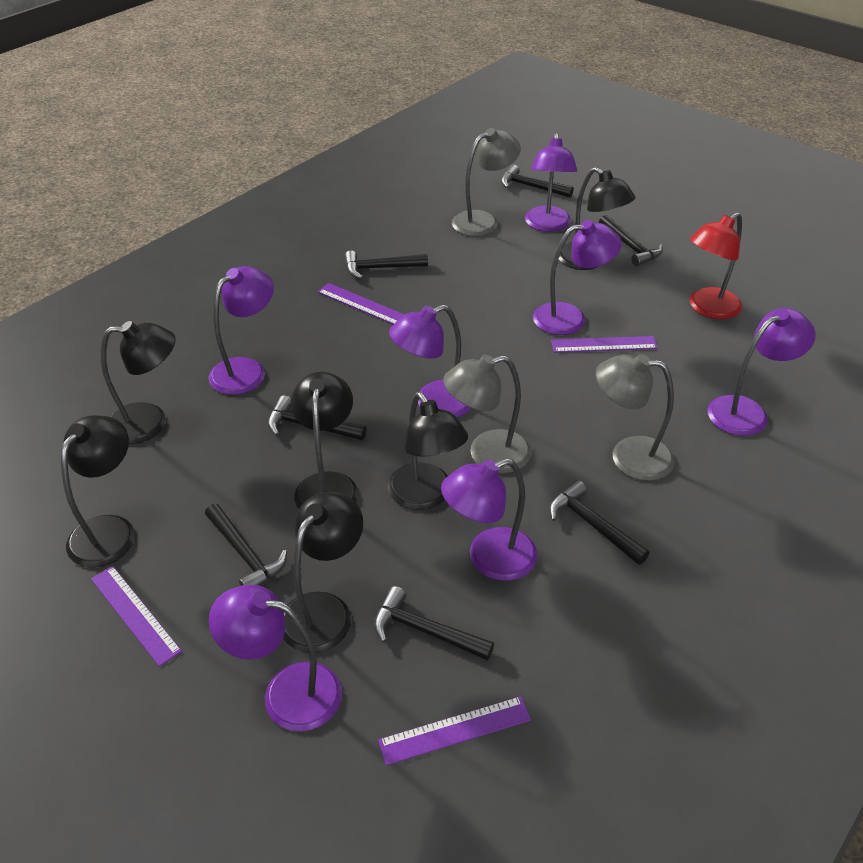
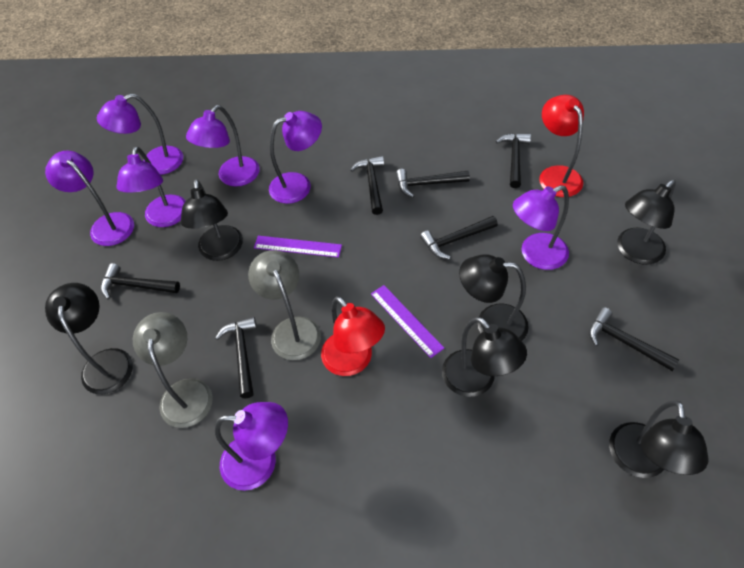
grey lamp: [443,355,531,474] [452,128,521,236] [596,354,675,481] = 3 -> [133,312,213,428] [248,250,321,360] = 2
purple ruler: [91,566,182,667] [318,283,405,325] [378,696,531,766] [551,336,658,353] = 4 -> [254,236,342,258] [371,285,444,358] = 2
red lamp: [690,212,742,319] = 1 -> [321,296,385,376] [539,95,584,197] = 2

